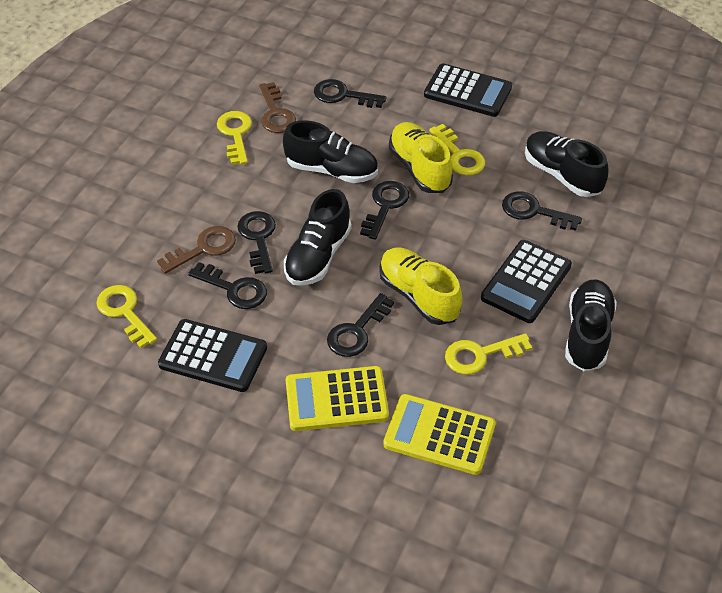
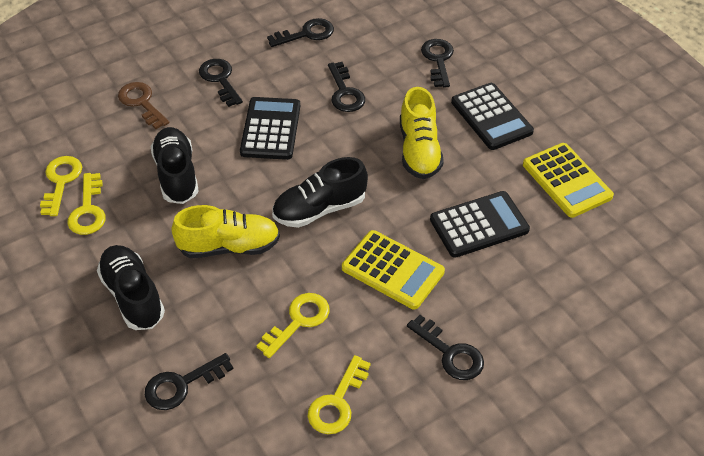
black shoe: [283,120,378,183] [284,189,351,286] [525,131,608,197] [565,280,617,372] = 4 -> [97,245,165,330] [151,127,199,204] [272,157,368,228] = 3
brown key: [157,226,236,274] [259,82,296,133] = 2 -> [118,82,169,129] = 1

